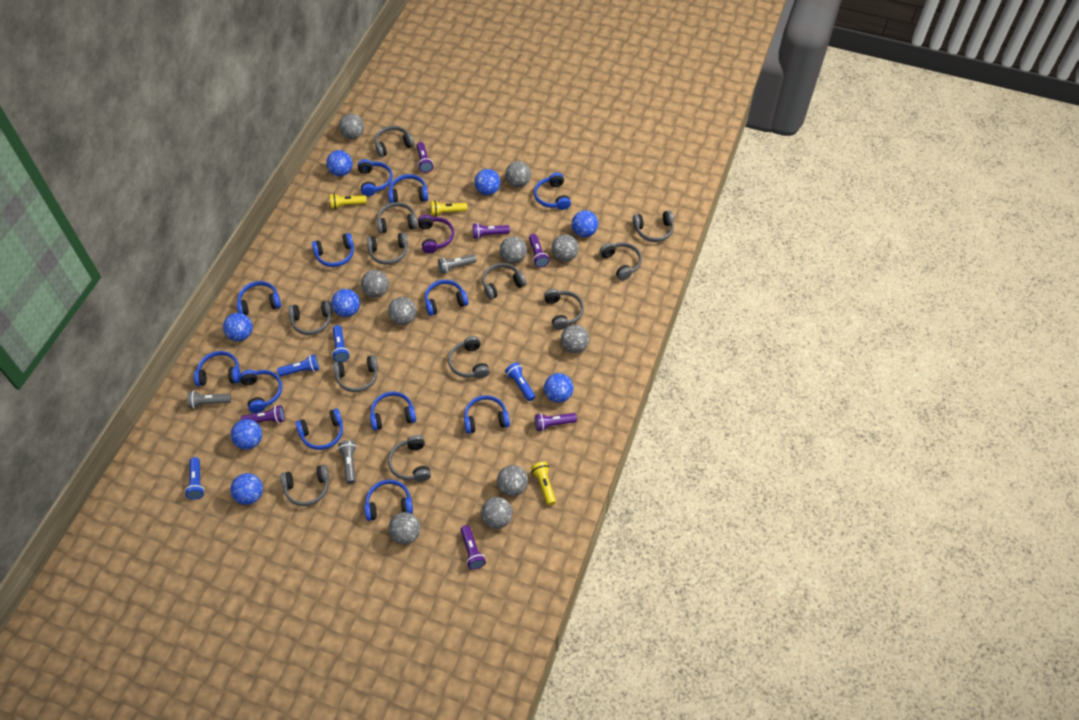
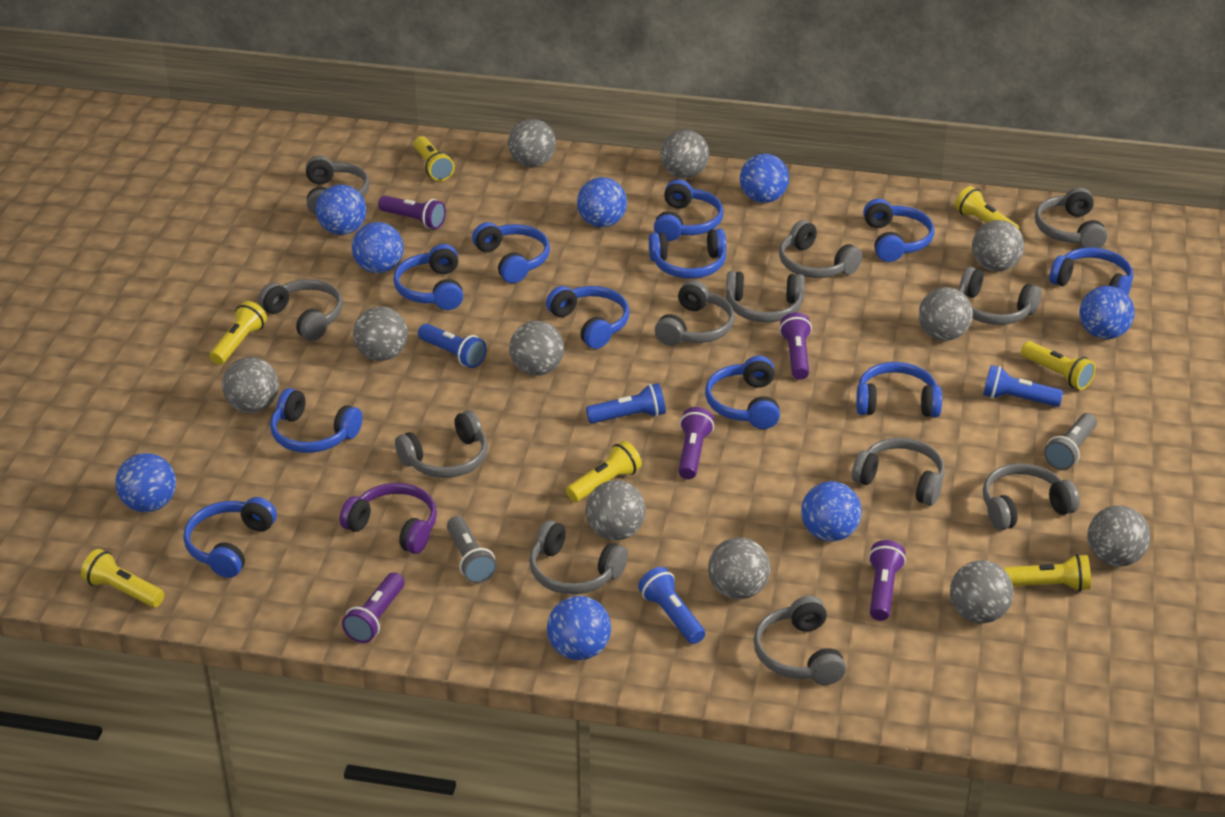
blue headphones: [194,351,241,386] [236,281,281,315] [240,370,282,413] [296,408,343,450] [312,233,354,267] [358,159,393,196] [364,480,413,521] [370,392,416,431] [388,174,428,203] [425,280,468,316] [464,395,510,434] [534,172,571,210] = 12 -> [183,497,277,578] [270,388,363,453] [393,244,463,310] [472,222,550,283] [546,286,629,349] [649,229,726,278] [654,179,723,241] [705,356,780,429] [856,362,942,417] [863,199,934,262] [1049,247,1133,294] = 11
grey ball: [339,114,364,139] [361,270,389,298] [388,297,417,325] [388,512,421,545] [481,497,513,529] [497,465,528,496] [500,236,527,264] [505,161,531,187] [552,234,579,262] [561,325,590,353] = 10 -> [222,357,279,413] [353,307,408,361] [508,119,556,167] [509,321,564,376] [585,480,646,540] [661,129,709,178] [708,537,770,599] [919,287,973,341] [950,560,1014,623] [972,220,1024,271] [1088,506,1150,566] = 11
grey flashlight: [187,391,231,409] [338,440,357,484] [438,254,477,274] = 3 -> [447,516,497,583] [1044,413,1097,470] = 2
purple flashlight: [241,405,285,423] [417,142,433,173] [461,525,486,570] [473,223,510,239] [529,234,549,268] [535,413,577,431] = 6 -> [342,572,404,643] [378,196,446,229] [678,407,714,479] [779,312,812,380] [868,540,906,621] = 5
yellow flashlight: [330,194,367,209] [430,200,467,216] [531,462,556,505] = 3 -> [81,549,164,607] [210,301,267,365] [414,136,455,181] [566,441,642,502] [955,186,1019,229] [1003,554,1091,591] [1021,341,1096,390] = 7

